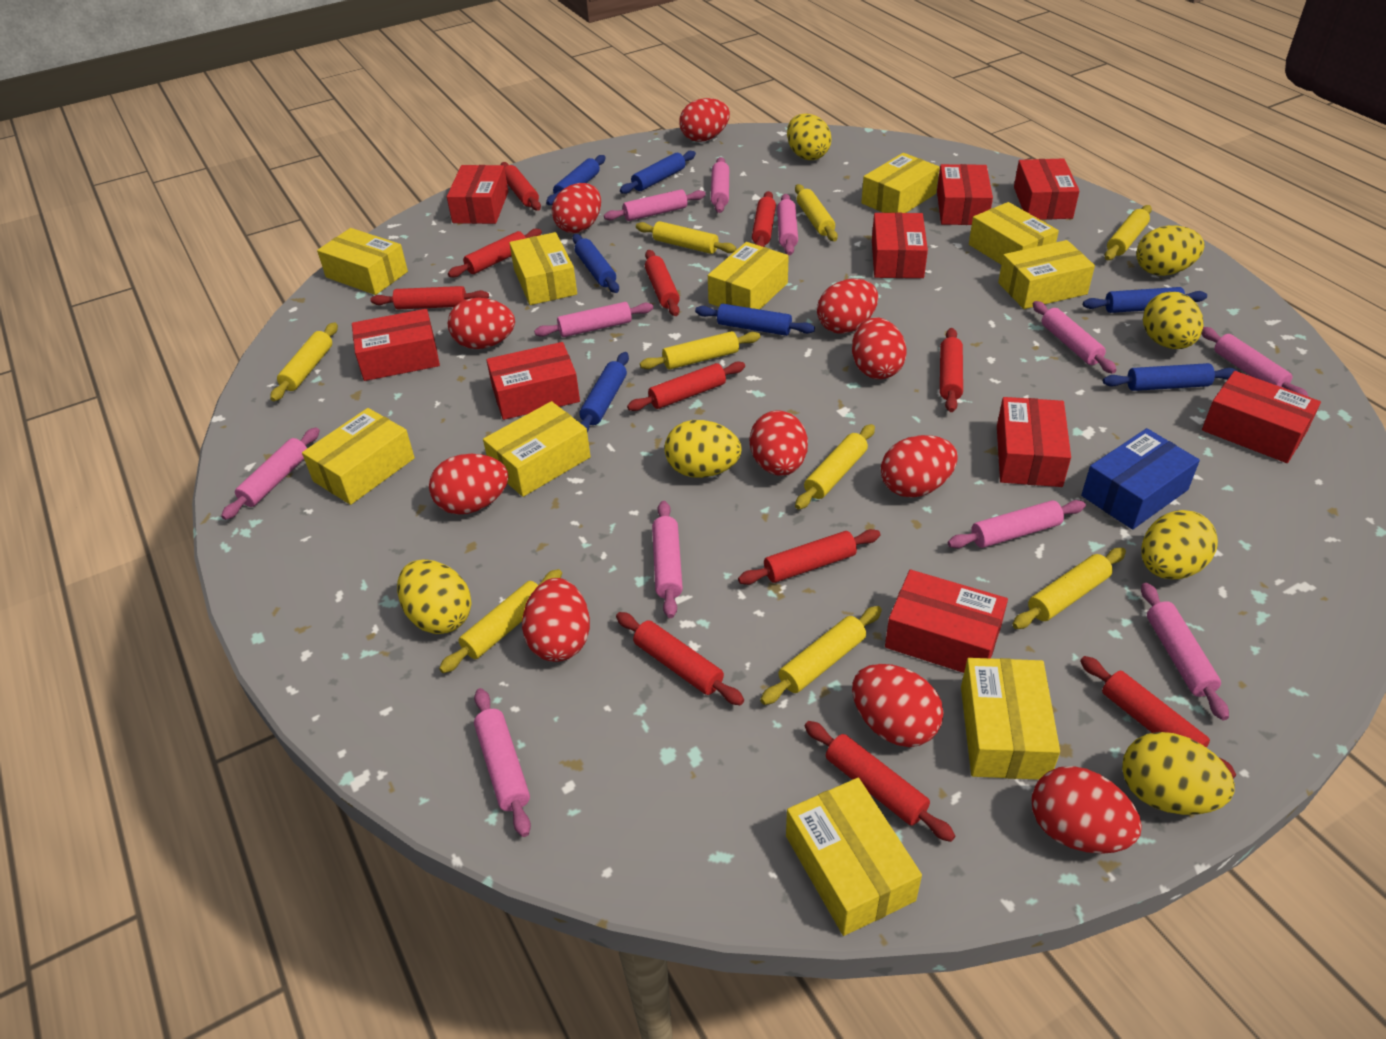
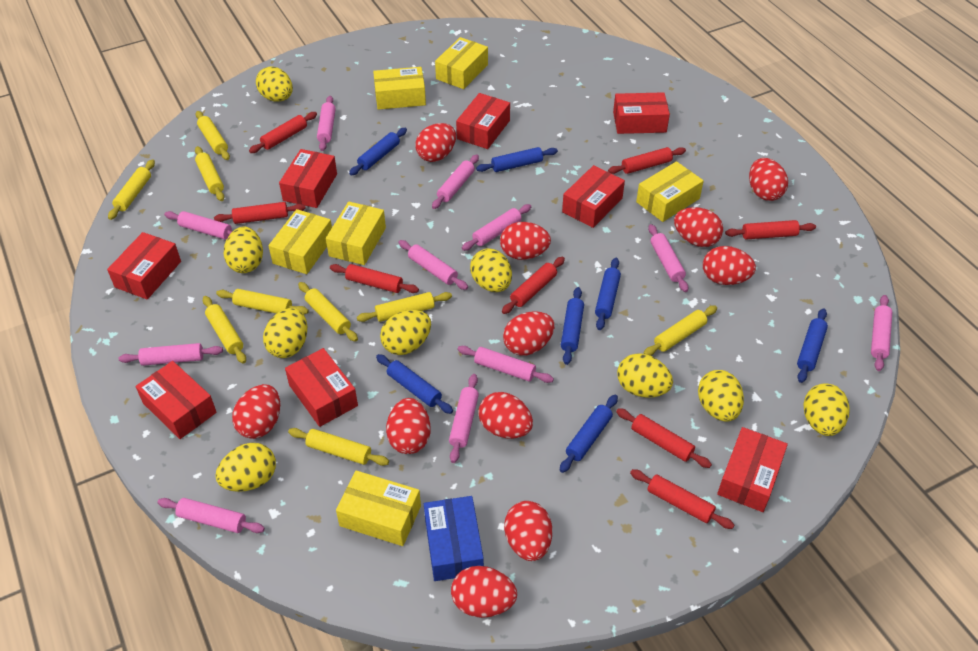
red box: [352,309,440,381] [447,165,508,224] [486,342,580,420] [872,212,928,278] [885,570,1008,673] [937,164,993,225] [997,397,1071,487] [1014,158,1079,220] [1202,371,1321,463] = 9 -> [107,232,181,299] [135,361,217,439] [279,149,337,208] [285,348,358,427] [456,93,510,149] [562,165,625,228] [613,92,670,134] [717,427,788,512] = 8
red rolling pin: [370,286,489,309] [448,229,542,278] [501,162,541,211] [616,612,744,705] [627,362,745,411] [645,250,680,316] [738,529,881,585] [752,191,776,247] [805,721,955,842] [940,328,963,412] [1080,656,1236,779] = 11 -> [214,202,306,224] [249,112,317,153] [330,264,419,293] [502,257,565,314] [608,147,686,174] [616,408,712,468] [630,469,734,529] [725,220,816,239] = 8
yellow box: [302,408,415,505] [317,228,408,295] [483,401,591,497] [509,232,577,305] [708,242,789,309] [786,778,922,936] [861,153,940,213] [961,658,1060,780] [969,202,1059,265] [998,240,1095,309] = 10 -> [268,209,332,274] [326,201,386,265] [336,470,421,546] [373,67,426,110] [435,37,488,89] [636,161,704,222] = 6
yellow egg: [397,559,472,634] [664,420,741,478] [787,113,831,160] [1122,732,1235,815] [1136,225,1204,276] [1141,510,1218,580] [1143,292,1203,349] = 7 -> [215,443,276,492] [224,227,263,273] [256,67,293,102] [263,308,307,358] [380,310,431,355] [470,248,512,292] [617,353,673,398] [698,370,744,422] [803,383,850,436] = 9

